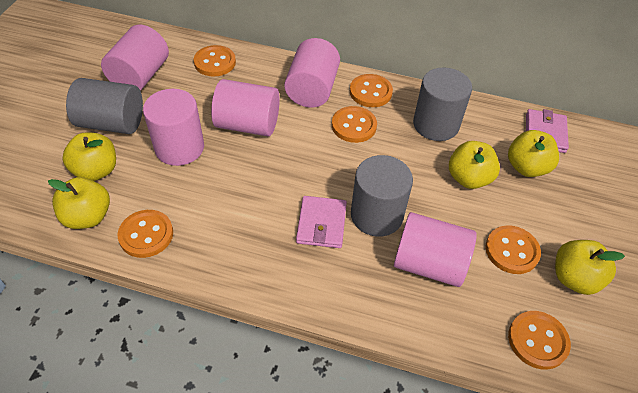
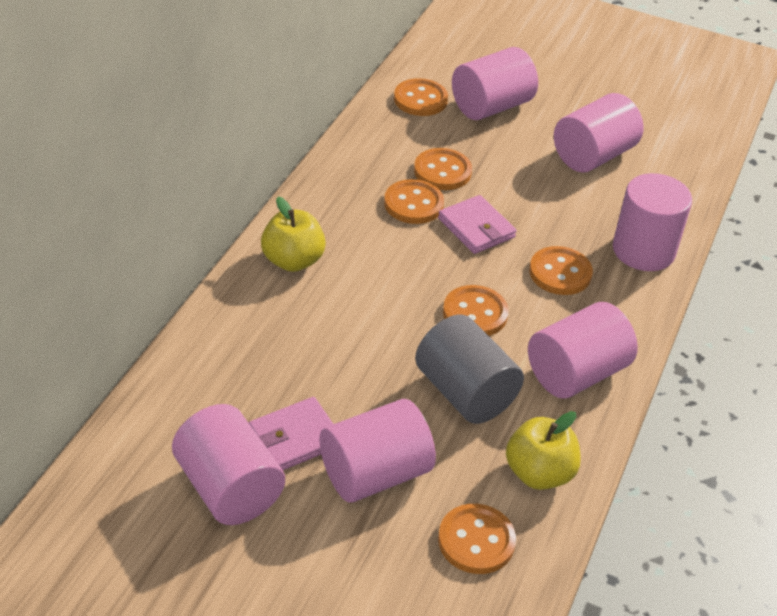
grey cylinder: [66,78,143,134] [351,155,413,237] [413,67,472,141] = 3 -> [415,314,524,424] = 1
pink cylinder: [101,24,169,91] [143,89,204,166] [211,79,280,137] [284,38,340,108] [394,212,477,287] = 5 -> [172,404,285,525] [320,399,436,502] [452,47,538,120] [528,302,638,399] [554,93,644,173] [613,173,692,271] = 6
yellow apple: [48,177,110,229] [62,133,116,181] [449,141,500,189] [508,130,559,177] [555,240,625,295] = 5 -> [261,197,326,272] [506,411,581,490] = 2

